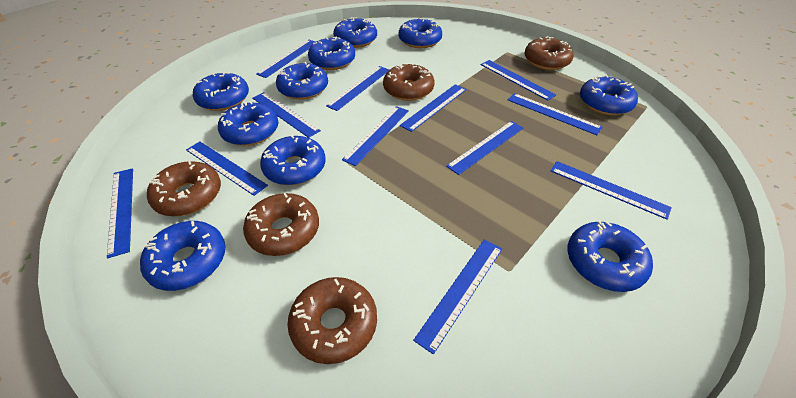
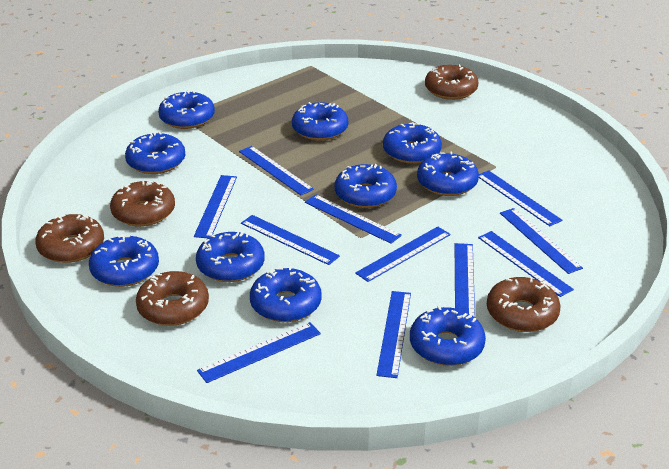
blue ruler: [107,168,133,258] [186,142,268,196] [252,92,321,138] [256,40,315,78] [326,66,389,111] [342,106,409,166] [400,84,466,132] [413,239,502,355] [446,121,523,175] [481,60,556,101] [508,93,603,135] [551,161,672,220] = 12 -> [194,175,237,238] [197,322,321,383] [239,146,314,195] [241,215,340,265] [305,194,402,244] [355,226,451,282] [376,291,411,378] [455,243,475,317] [478,231,574,297] [479,170,562,226] [500,208,583,274] = 11

